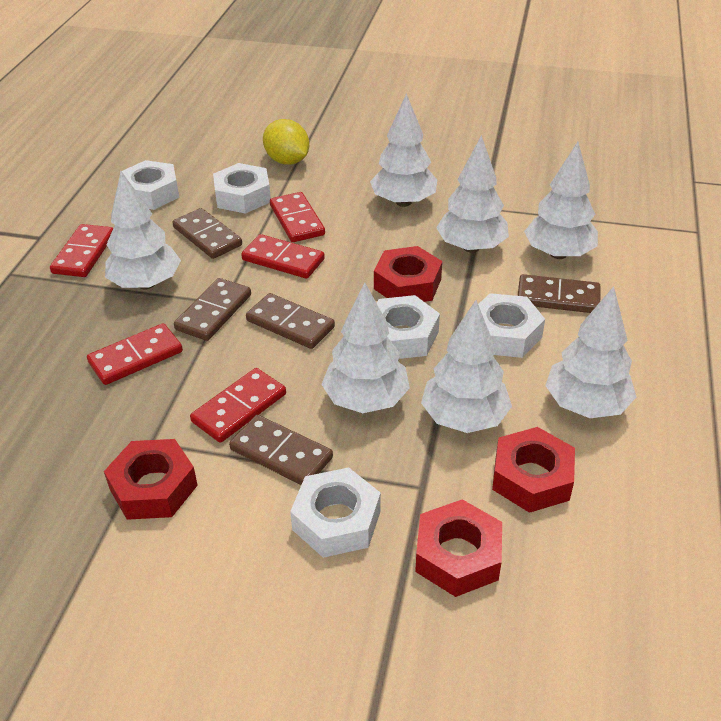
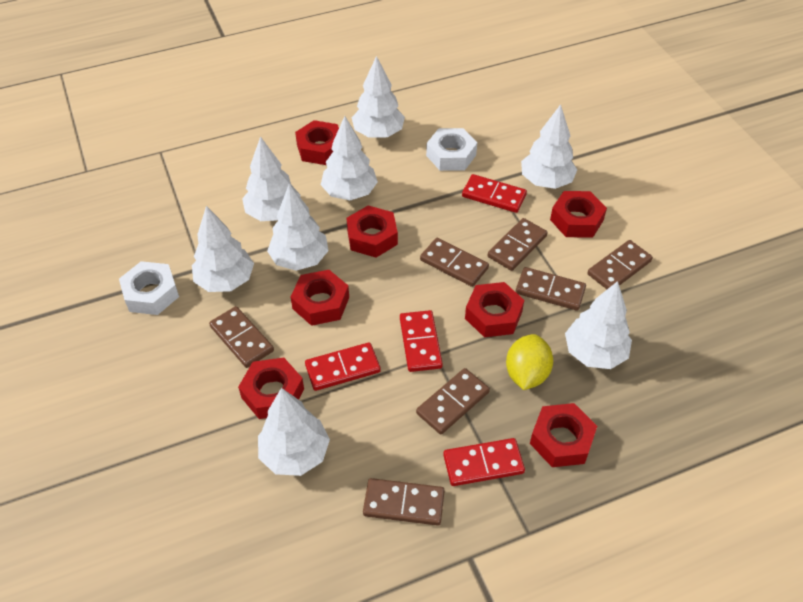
brown domino: [172,208,242,259] [174,278,251,341] [229,415,333,485] [246,293,335,349] [518,274,600,313] = 5 -> [209,306,274,368] [363,478,445,526] [416,368,490,434] [420,238,489,287] [488,218,547,271] [516,267,586,311] [587,240,653,289] = 7
red domino: [50,224,113,277] [87,323,183,385] [190,368,286,443] [241,234,325,279] [270,192,325,242] = 5 -> [305,342,381,391] [400,310,443,372] [443,438,525,486] [462,174,527,213] = 4
red nut: [104,439,198,520] [374,246,442,302] [415,499,502,597] [492,427,575,513] = 4 -> [238,357,304,419] [291,270,349,326] [295,120,339,165] [346,205,398,258] [465,282,524,337] [530,403,597,467] [550,191,607,238] = 7
white nut: [120,160,179,210] [213,163,271,214] [290,467,381,558] [377,295,440,359] [478,293,545,358] = 5 -> [119,261,179,315] [426,128,477,171] = 2
white tree: [105,171,181,290] [321,282,410,413] [370,93,437,207] [421,300,512,433] [436,135,509,253] [524,142,598,259] [545,286,636,418] = 7 -> [192,206,254,292] [242,136,301,221] [258,388,330,476] [267,184,329,271] [321,116,378,200] [352,56,405,138] [521,104,577,189] [565,281,632,369] = 8

